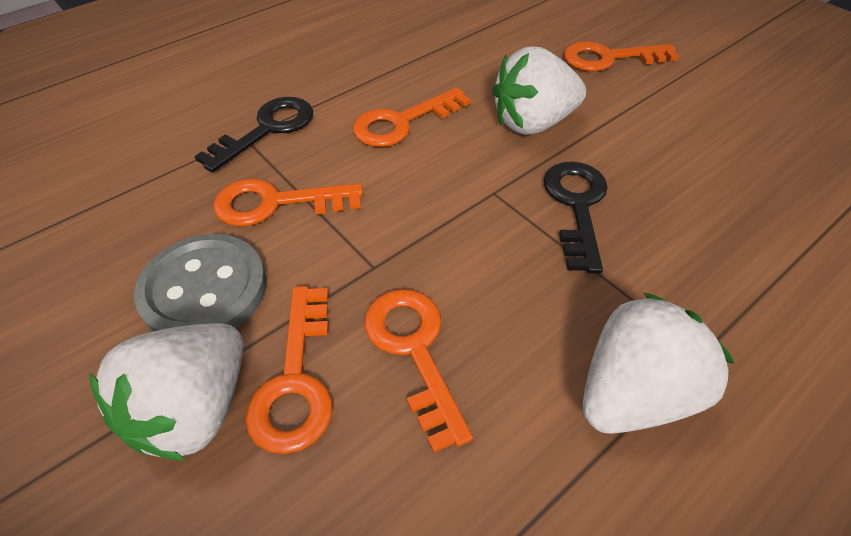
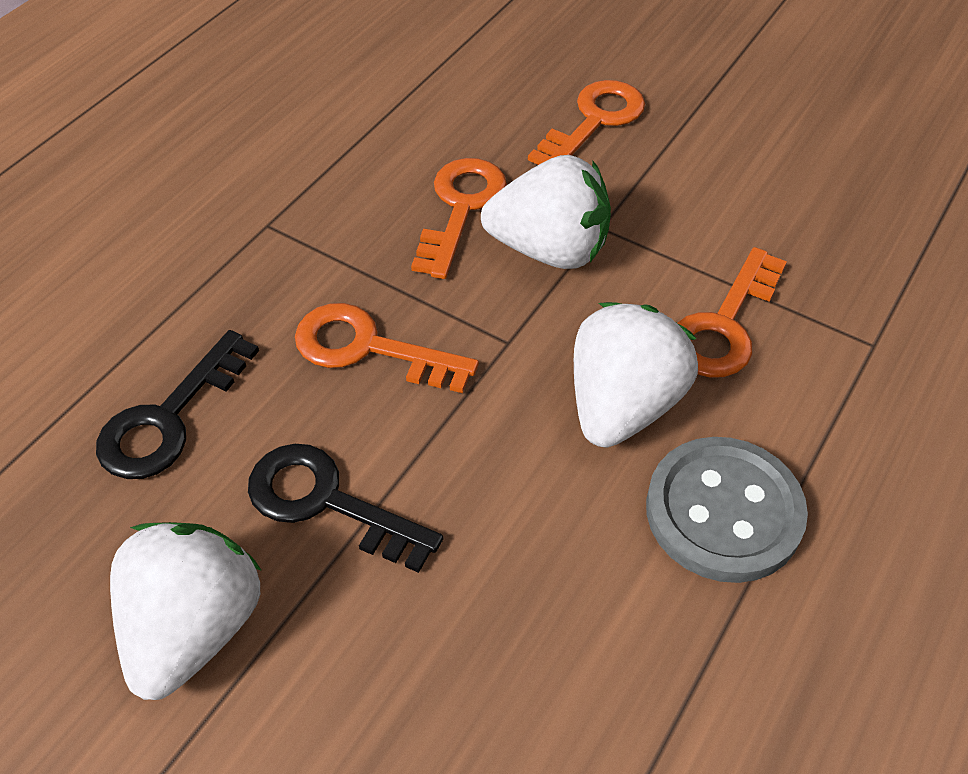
orange key: [213,178,363,227] [245,286,333,454] [353,87,471,147] [365,289,473,453] [564,41,679,71] = 5 -> [295,303,479,393] [411,158,507,279] [528,80,645,165] [678,247,787,378] = 4

